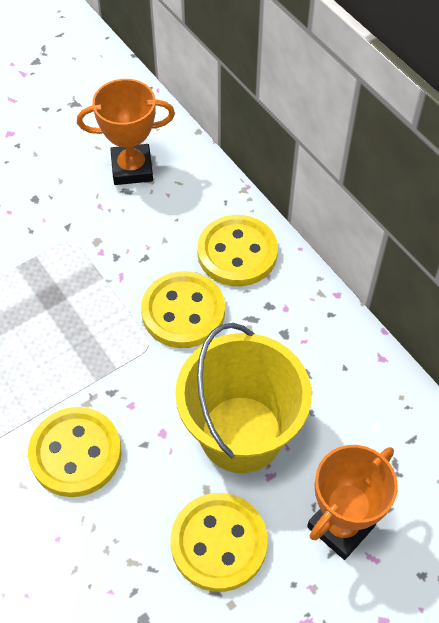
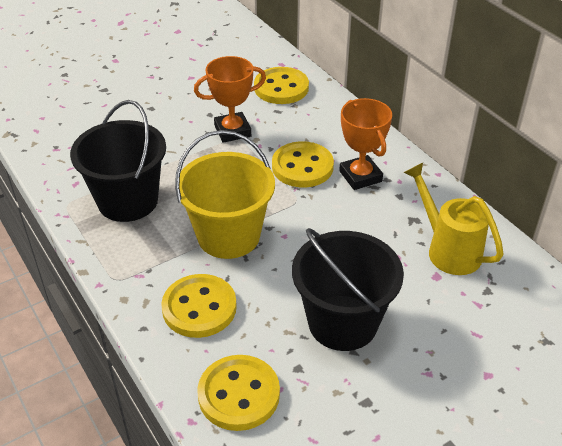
black bucket: none = 0 -> [70,100,166,222] [292,228,404,351] = 2
yellow watering can: none = 0 -> [404,163,504,275] = 1

